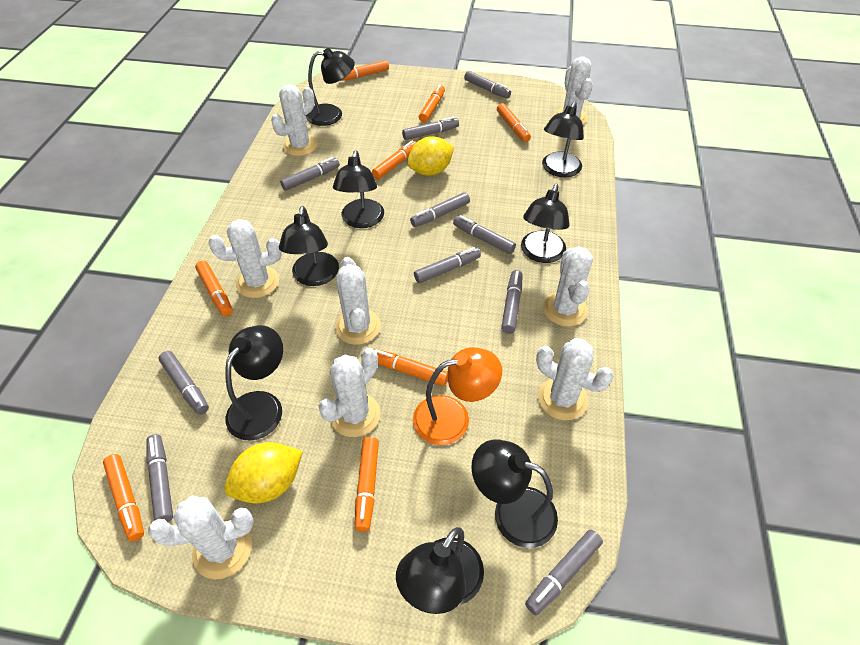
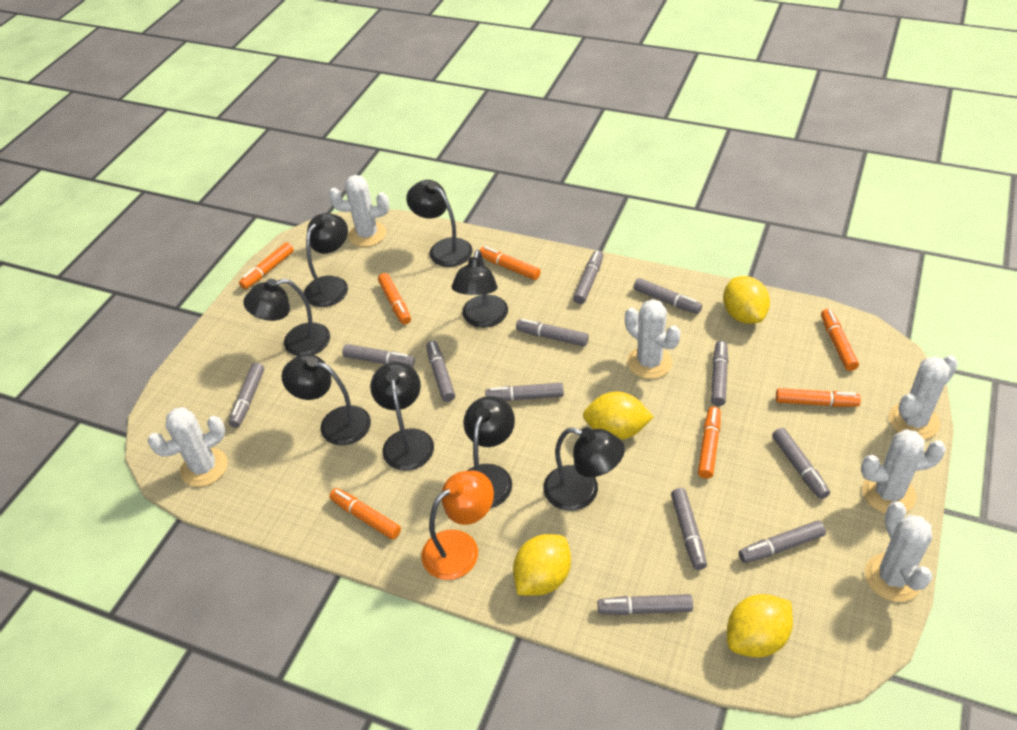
grey marker: [146,434,173,522] [159,351,209,415] [280,157,340,191] [402,117,459,140] [410,192,470,227] [414,247,481,283] [453,215,516,254] [464,71,511,99] [501,270,523,334] [525,529,603,615] = 10 -> [229,363,264,428] [342,344,415,367] [426,341,455,402] [485,383,564,401] [516,319,589,347] [573,250,603,304] [598,594,693,615] [633,278,702,314] [671,488,707,570] [711,341,728,406] [739,521,826,563] [772,428,830,499] = 12
orange marker: [103,454,144,541] [195,261,233,316] [340,60,389,81] [355,437,379,532] [372,141,416,179] [374,349,448,386] [419,85,445,122] [497,103,531,142] = 8 -> [239,242,294,289] [329,488,401,539] [378,273,411,325] [480,246,541,280] [698,407,721,479] [776,388,861,407] [821,309,859,371] = 7
white cactus: [148,496,254,579] [209,219,282,298] [271,84,318,156] [318,348,381,437] [335,257,381,345] [536,338,614,420] [543,246,593,327] [554,57,593,124] = 8 -> [148,407,228,487] [329,175,389,247] [625,299,681,379] [861,429,946,514] [865,501,933,602] [889,355,958,440] = 6
yellow lemon: [224,442,303,503] [407,136,454,176] = 2 -> [513,534,571,596] [583,392,653,440] [723,276,770,324] [727,594,793,658] = 4

